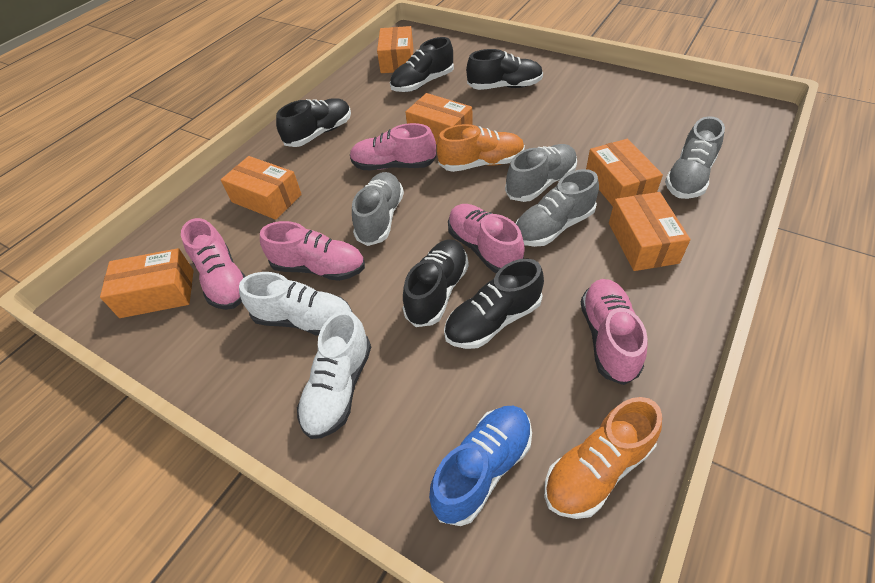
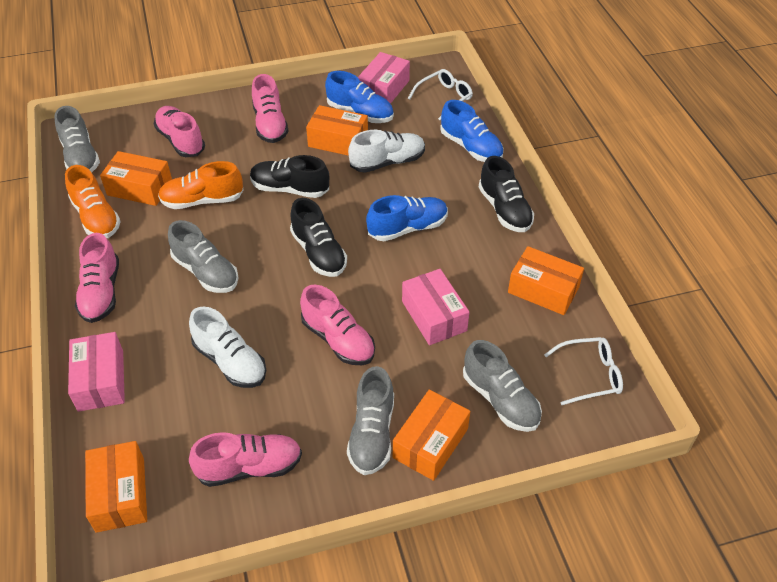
black shoe: [276,98,351,147] [390,37,454,92] [403,240,469,327] [444,259,544,349] [466,49,543,90] = 5 -> [250,155,329,198] [290,198,347,277] [478,156,534,232] = 3
blue shoe: [429,406,532,526] = 1 -> [325,71,394,123] [366,195,448,241] [440,100,504,162] = 3
orange box: [100,248,194,318] [221,156,302,220] [377,26,413,73] [406,93,473,145] [586,139,663,206] [609,192,690,271] = 6 -> [85,441,147,533] [100,151,172,206] [306,105,368,156] [393,390,470,481] [508,246,584,315] = 5
pink box: none = 0 -> [68,332,125,412] [358,52,410,104] [402,269,469,345] = 3
white glasses: none = 0 -> [408,69,473,120] [544,337,623,405] = 2

